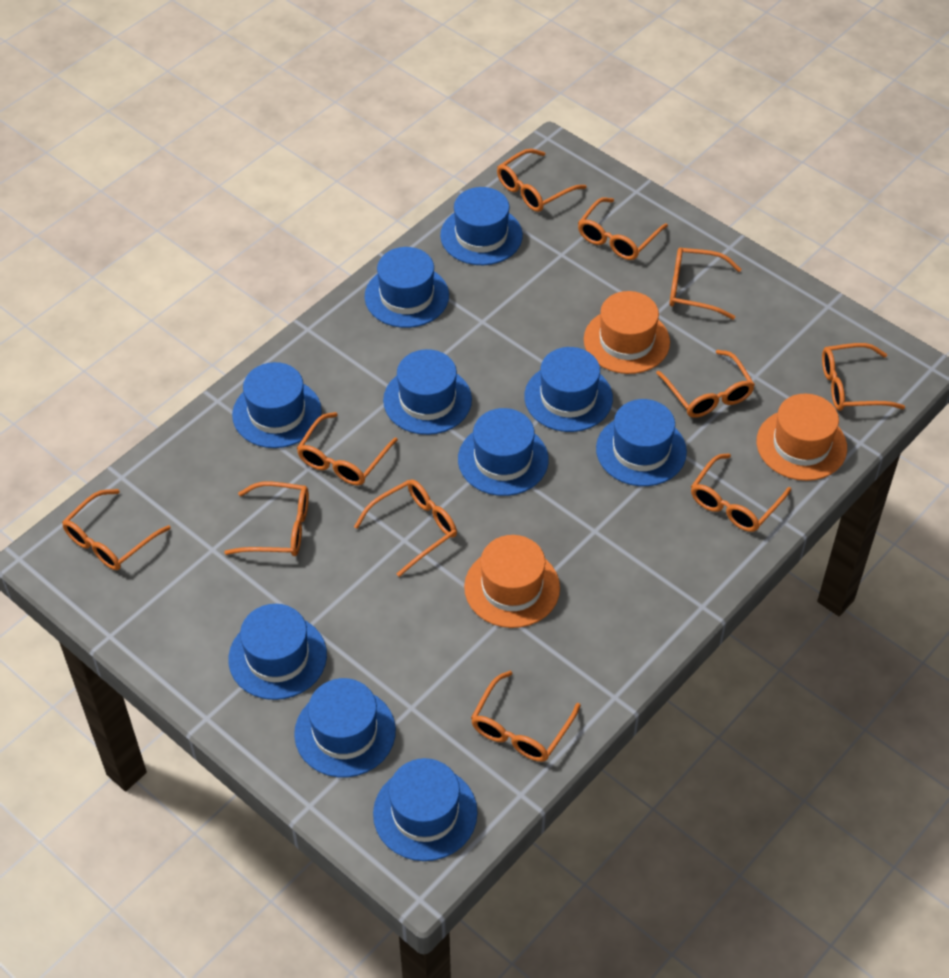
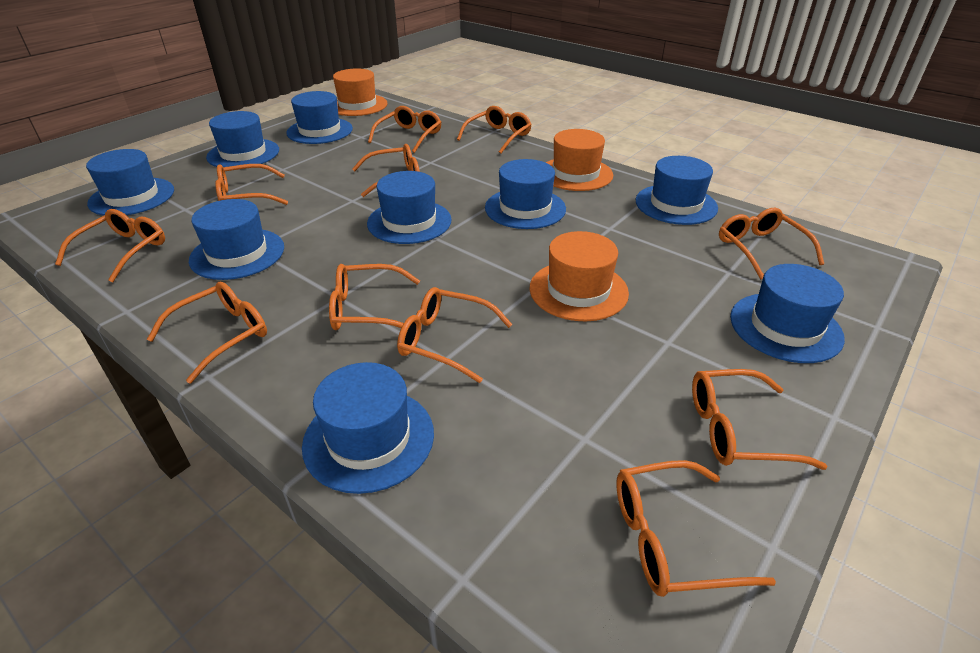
blue hat: [228,604,327,700] [232,362,322,448] [294,678,396,777] [364,247,449,328] [373,758,478,861] [383,349,472,435] [440,187,523,265] [458,408,549,496] [524,347,613,432] [596,399,687,486] = 10 -> [86,149,174,216] [189,199,284,280] [206,111,279,167] [286,91,353,144] [302,362,434,494] [367,171,452,244] [485,159,566,229] [636,156,718,225] [730,264,845,363] = 9

